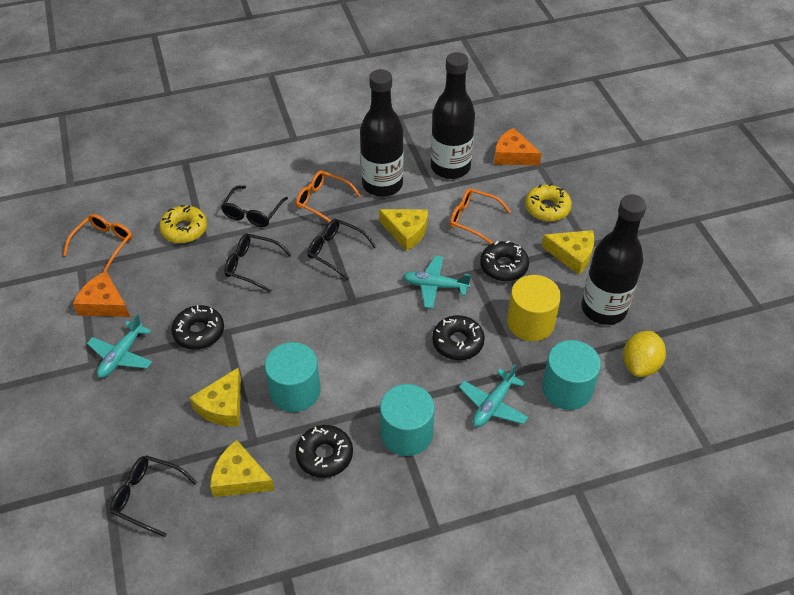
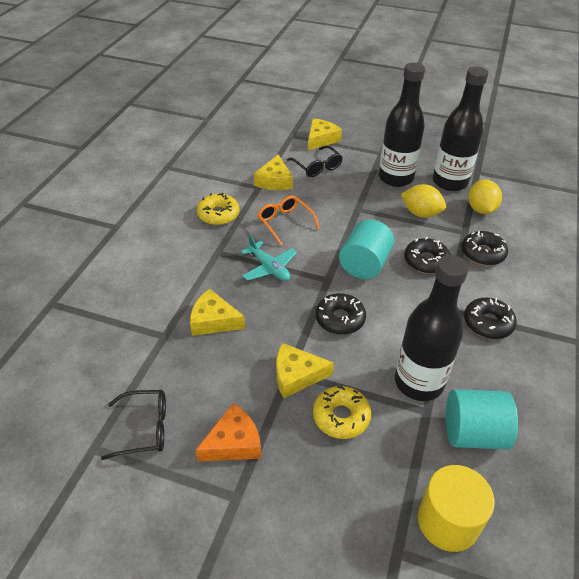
black glasses: [110,455,197,537] [221,185,288,227] [224,234,292,292] [307,219,376,280] = 4 -> [101,390,166,460] [287,146,343,177] = 2
orange cheese: [73,271,130,317] [494,128,542,165] = 2 -> [195,403,261,461] = 1
orange glasses: [63,214,133,272] [296,171,361,222] [450,188,511,244] = 3 -> [257,195,320,246] = 1
turquoise cylinder: [265,342,321,412] [380,384,435,456] [542,340,601,410] = 3 -> [339,219,394,279] [446,389,518,450] = 2
turquoise plane: [87,314,152,378] [403,256,471,309] [459,364,528,427] = 3 -> [241,235,297,281] = 1
yellow lemon: [623,331,666,377] = 1 -> [401,184,446,218] [468,179,502,214] = 2

